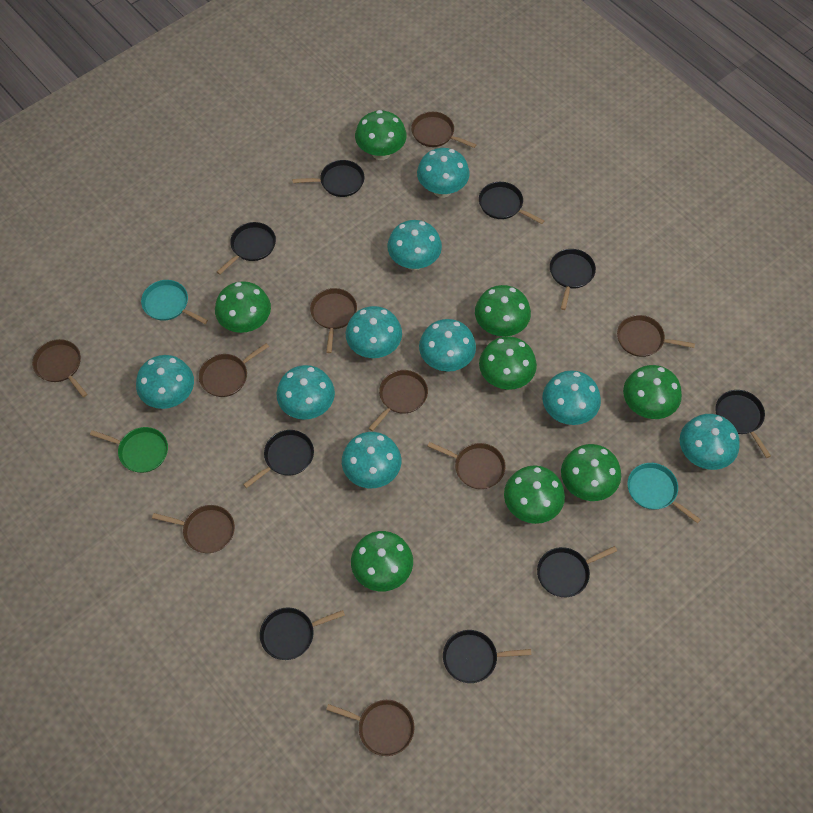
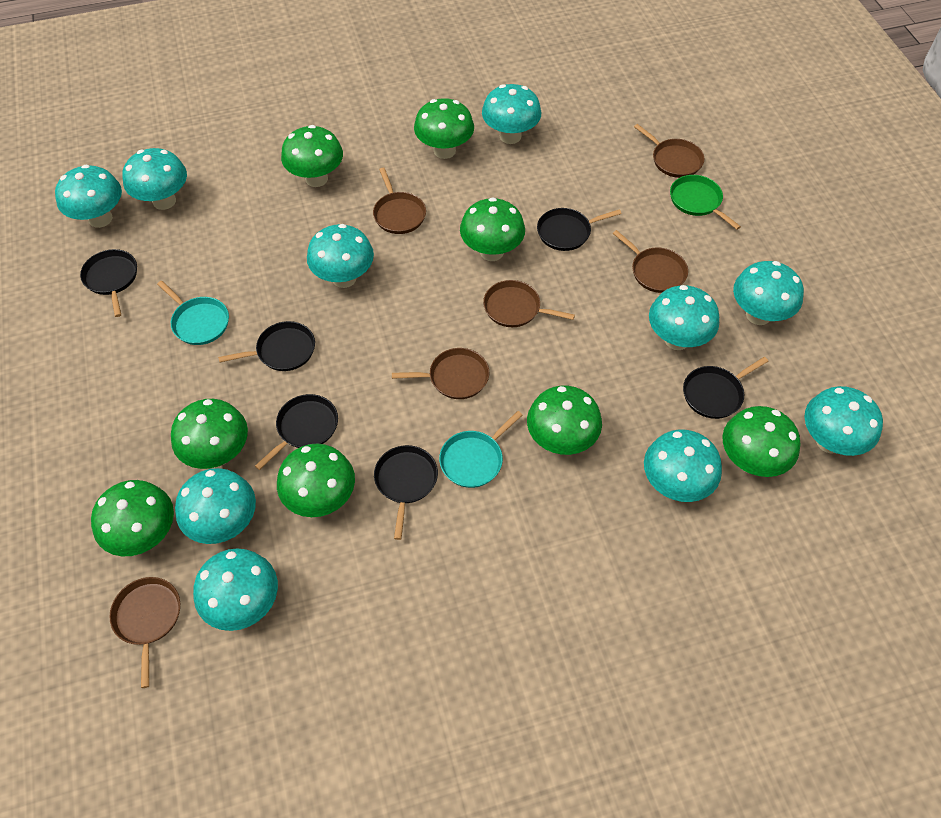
black pan: [217,222,276,275] [243,430,314,488] [260,608,345,660] [292,160,364,197] [443,630,531,683] [479,182,544,224] [537,546,617,597] [550,249,596,310] [715,390,771,458] = 9 -> [80,249,137,317] [218,321,315,371] [255,394,338,470] [374,445,438,540] [537,208,622,251] [683,357,768,419] = 6
brown pan: [32,339,87,397] [152,505,235,553] [199,343,269,397] [310,288,357,353] [326,700,415,756] [369,370,428,431] [411,112,477,148] [427,442,506,489] [617,315,695,357] = 9 -> [109,577,180,688] [373,168,426,234] [392,348,489,399] [483,280,575,327] [613,230,688,293] [634,124,704,178] = 6
turquoise mushroom: [136,355,194,409] [277,365,335,420] [342,432,401,488] [346,306,402,358] [387,220,442,270] [417,148,470,198] [419,319,476,372] [542,370,601,425] [680,414,740,470] = 9 -> [55,165,122,228] [122,148,187,210] [175,468,256,544] [193,548,278,631] [307,224,374,288] [482,84,541,144] [644,429,722,502] [649,285,719,350] [733,261,804,325] [804,386,883,456] = 10

